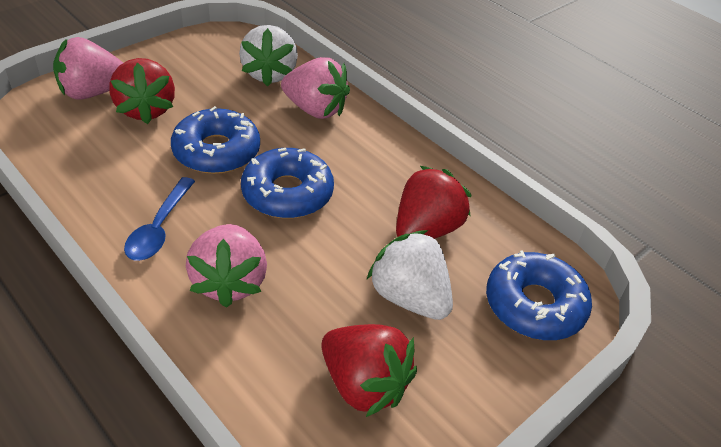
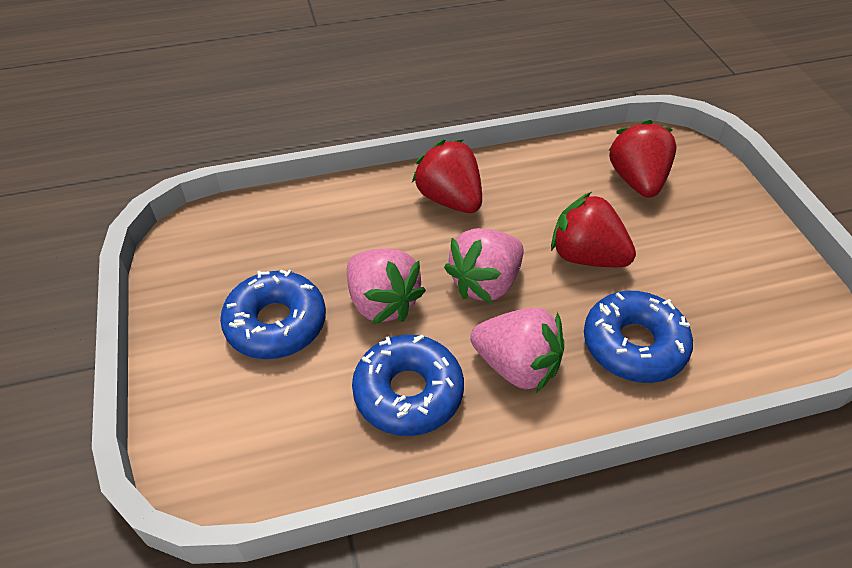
blue spoon: [124,177,195,261] = 1 -> none = 0
white strawberry: [239,25,298,87] [367,230,453,320] = 2 -> none = 0

